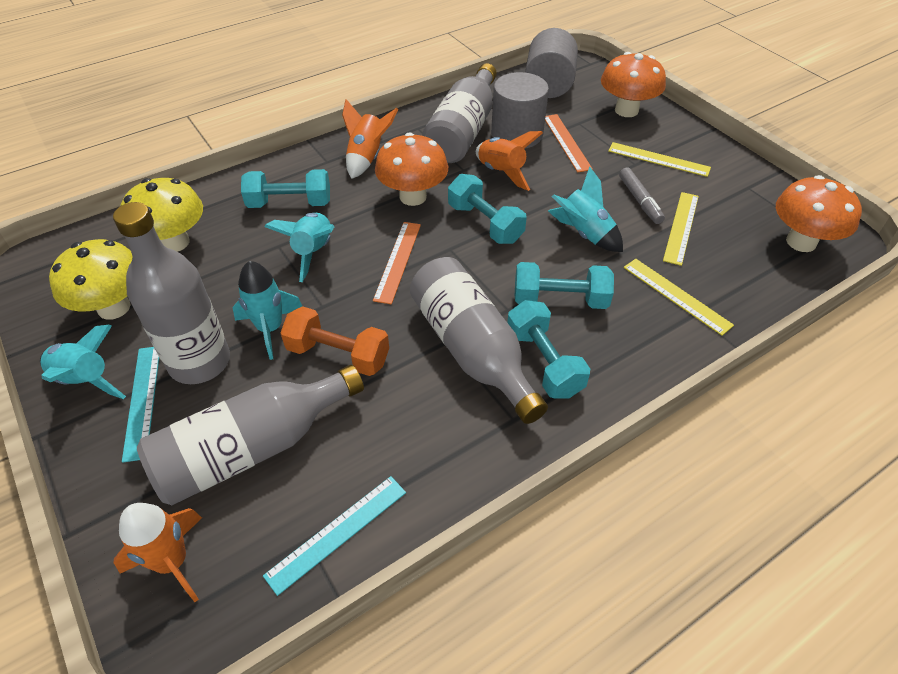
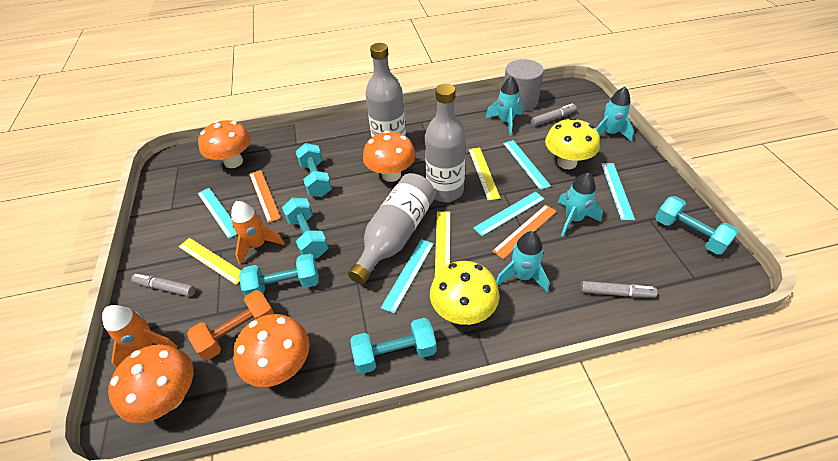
grey bottle: [113,202,230,384] [137,365,364,505] [410,257,548,424] [422,63,497,163] = 4 -> [348,173,436,284] [366,43,406,137] [425,84,466,202] = 3
grey cylinder: [491,72,549,149] [525,28,578,98] = 2 -> [504,59,544,111] = 1
grey marker: [619,167,665,224] = 1 -> [131,274,196,297] [531,103,577,126] [580,281,657,298] = 3
orange mushroom: [375,132,448,206] [601,52,666,117] [776,175,862,252] = 3 -> [108,344,193,423] [198,120,251,168] [233,314,310,387] [363,130,416,182] = 4
orange rocket: [113,503,202,602] [342,99,398,179] [476,131,543,191] = 3 -> [102,305,178,368] [231,201,285,265] = 2
turquoise dumbbell: [241,169,330,208] [448,174,527,244] [507,300,590,399] [515,262,614,309] = 4 -> [239,253,319,296] [282,198,328,258] [296,143,332,197] [350,318,437,374] [655,196,739,254] = 5
turquoise ruler: [122,347,159,463] [263,476,406,596] = 2 -> [198,188,237,239] [381,239,434,314] [473,191,545,236] [503,140,551,190] [601,163,635,220] = 5

